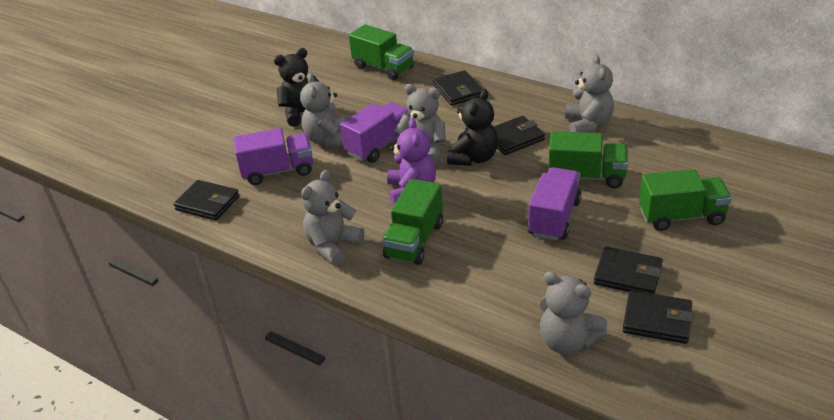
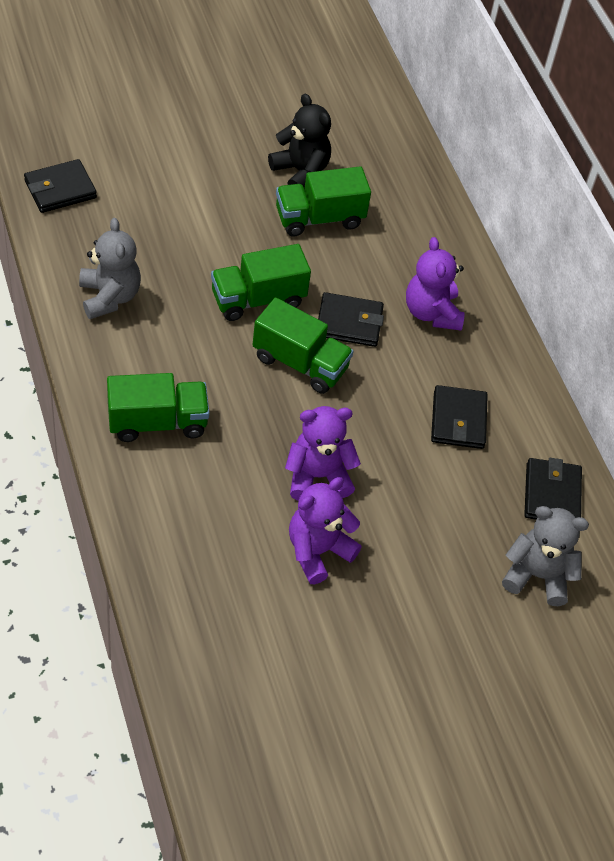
black teddy bear: [274,48,319,127] [447,89,498,166] = 2 -> [268,94,331,188] = 1
black wallet: [174,180,239,220] [433,70,483,106] [494,116,545,155] [594,247,663,294] [623,290,694,344] = 5 -> [24,159,97,213] [318,292,384,347] [431,385,488,449] [524,458,582,520] = 4
grey teddy bear: [300,73,346,147] [301,170,364,266] [394,84,446,165] [540,271,608,355] [565,54,614,133] = 5 -> [79,218,141,319] [502,506,589,606] = 2
purple teddy bear: [387,118,436,206] = 1 -> [285,406,361,501] [289,477,362,584] [406,237,465,330] = 3
purple truck: [234,128,313,185] [340,102,411,163] [528,167,581,241] = 3 -> none = 0

